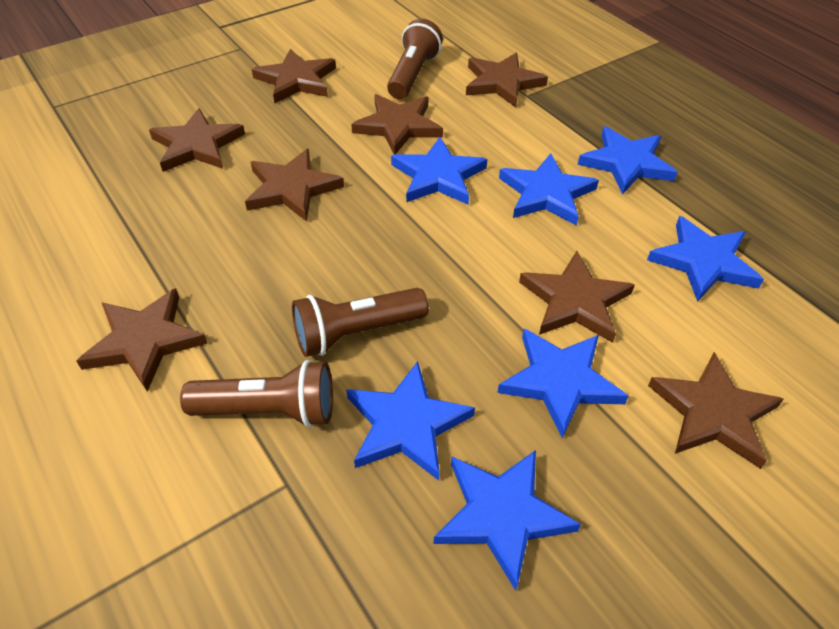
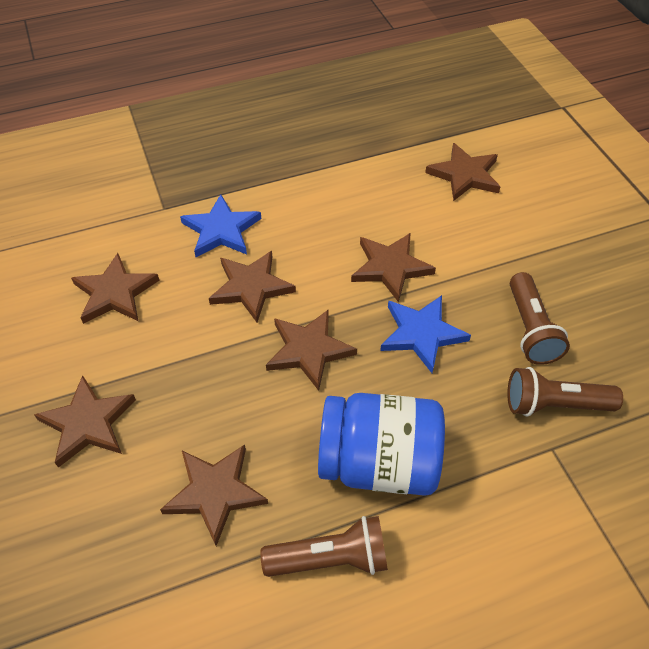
blue jar: none = 0 -> [318,393,445,496] = 1
blue star: [346,361,475,481] [391,137,487,204] [434,450,581,591] [497,329,628,438] [499,153,599,226] [578,127,677,195] [647,216,764,302] = 7 -> [180,194,261,257] [380,295,471,373] = 2
brown star: [77,288,208,392] [149,108,245,172] [245,149,344,222] [252,49,336,103] [351,94,443,155] [466,53,548,107] [519,251,635,343] [648,352,784,469] = 8 -> [34,375,136,468] [71,253,160,324] [160,444,268,546] [209,251,296,323] [266,309,357,391] [351,233,436,302] [425,143,500,201] = 7

